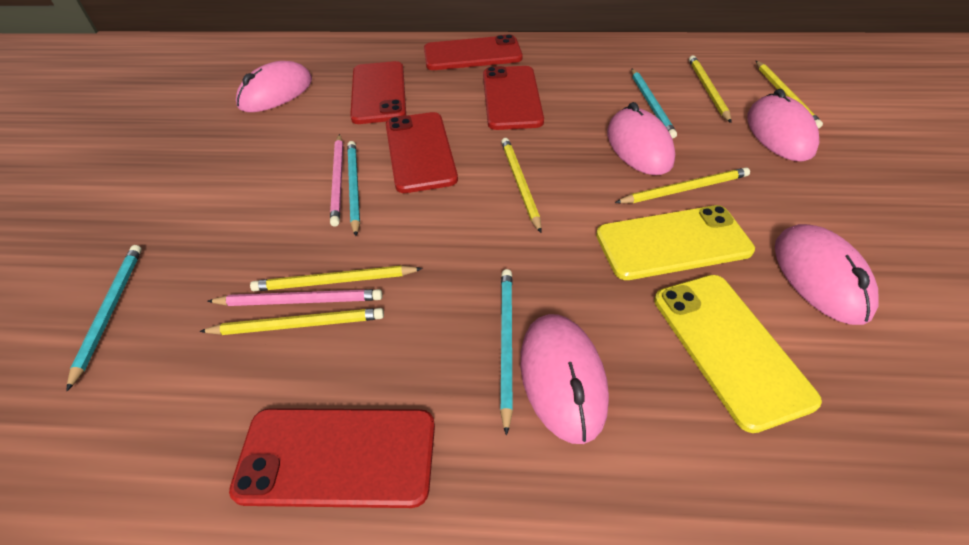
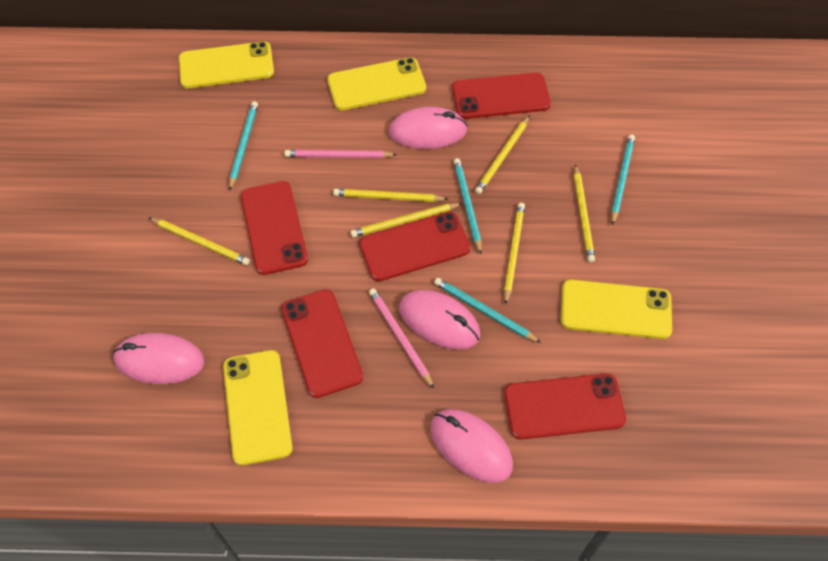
pink mouse: [236,61,312,112] [520,314,609,444] [607,102,675,175] [747,89,819,161] [775,224,879,325] = 5 -> [113,333,204,384] [389,107,468,149] [399,290,480,350] [431,409,513,483] = 4
yellow phone: [596,205,755,280] [654,275,822,433] = 2 -> [179,42,274,88] [223,350,292,466] [327,57,426,110] [561,280,672,339] = 4

